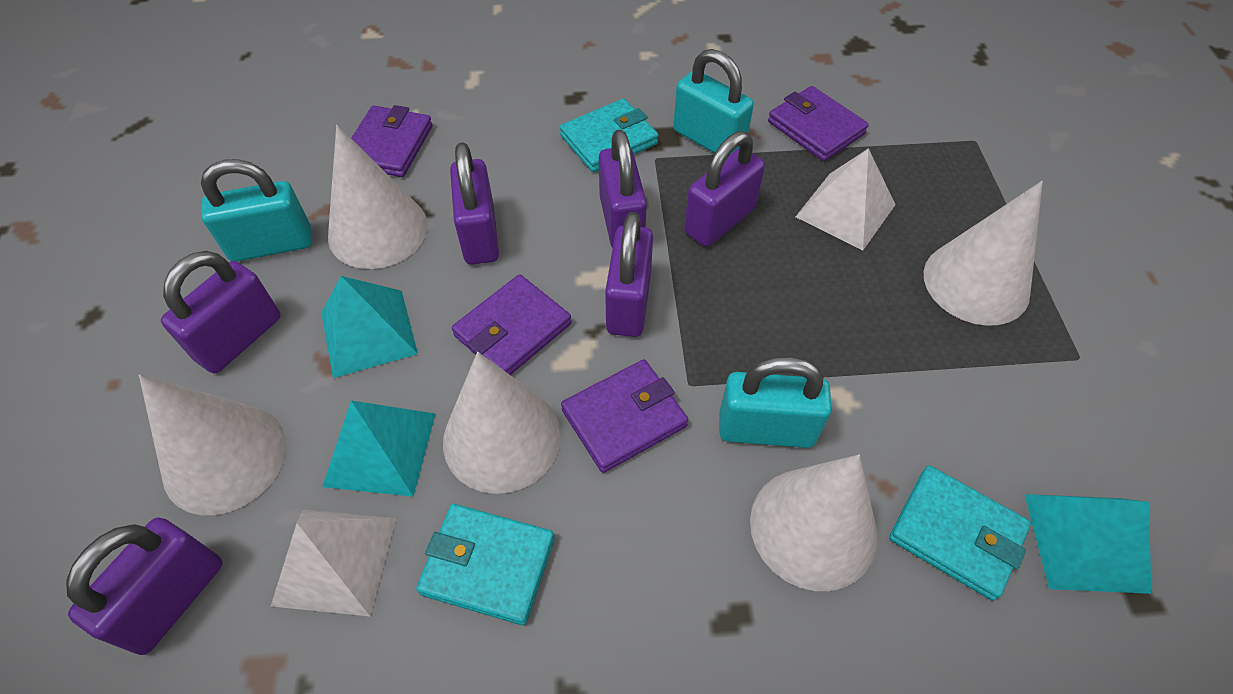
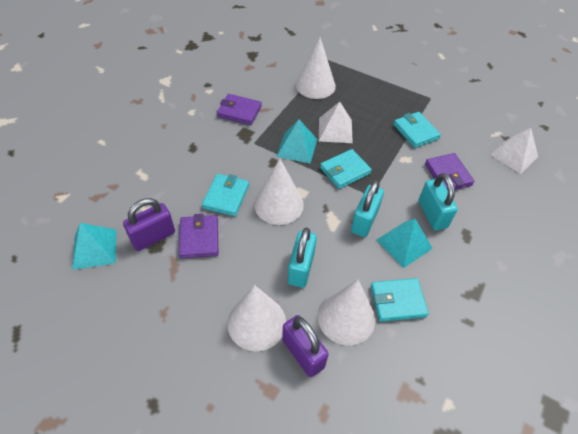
purple padlock: [66,518,223,655] [161,251,281,373] [450,142,499,265] [599,130,647,248] [605,212,653,337] [684,131,765,247] = 6 -> [123,198,175,251] [282,315,329,377] = 2
purple wallet: [351,105,433,177] [452,274,572,375] [561,359,688,473] [768,86,869,161] = 4 -> [179,214,218,258] [217,94,262,125] [425,153,475,190] = 3
turquoise wallet: [416,504,554,625] [560,99,658,172] [889,465,1031,601] = 3 -> [202,174,249,217] [320,149,372,189] [371,278,429,322] [393,112,441,148] = 4
white cone: [139,374,286,515] [328,125,428,269] [443,352,561,494] [750,455,878,591] [924,181,1043,326] = 5 -> [227,285,286,351] [254,159,304,225] [295,37,336,99] [317,280,375,346] = 4

